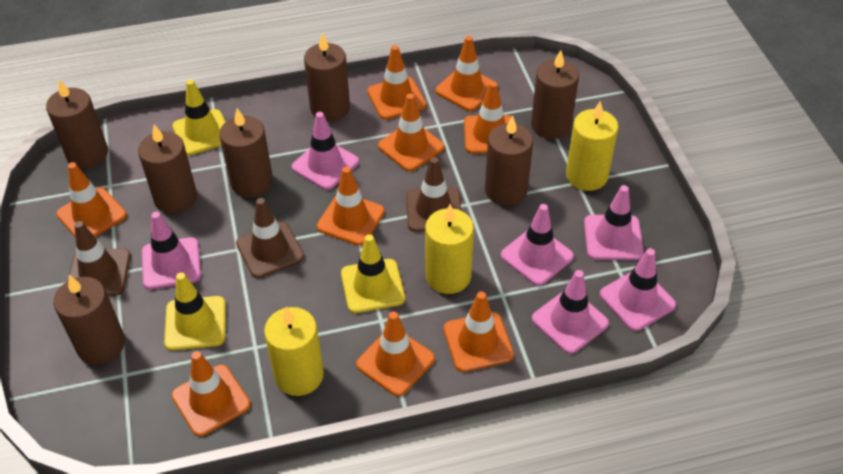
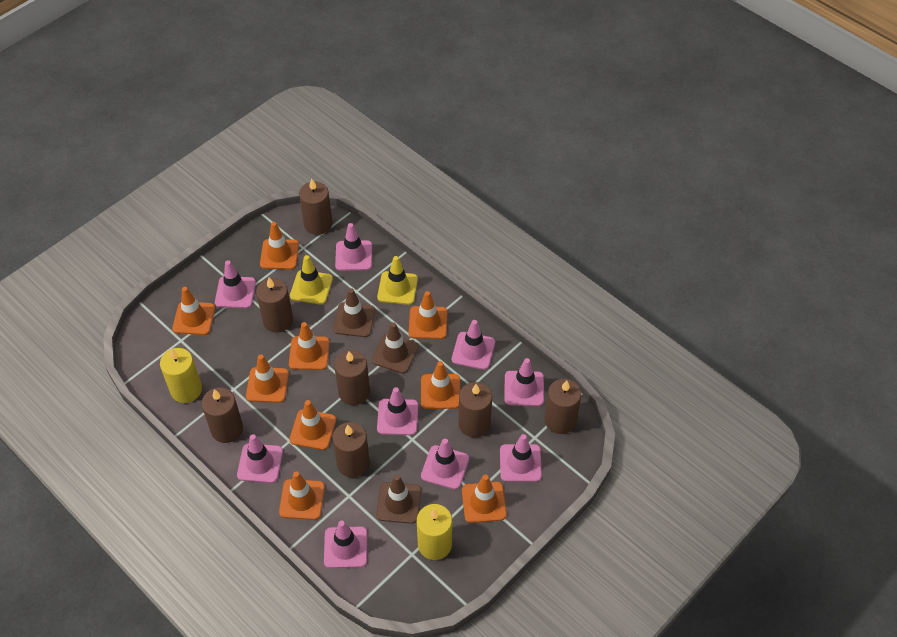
pink traffic cone: [142,212,201,290] [291,112,359,190] [501,204,574,286] [532,270,609,354] [584,185,644,260] [600,248,676,331] = 6 -> [215,260,256,308] [237,434,283,483] [324,521,367,568] [335,223,372,271] [377,387,418,435] [421,439,469,490] [452,320,495,370] [500,434,542,482] [504,358,544,406] = 9
yellow candle: [264,307,324,396] [425,204,474,294] [566,101,619,191] = 3 -> [160,348,202,403] [417,504,452,560] = 2
yellow traffic cone: [164,272,226,351] [172,79,225,156] [341,234,405,313] = 3 -> [290,255,333,305] [377,256,418,305] = 2

